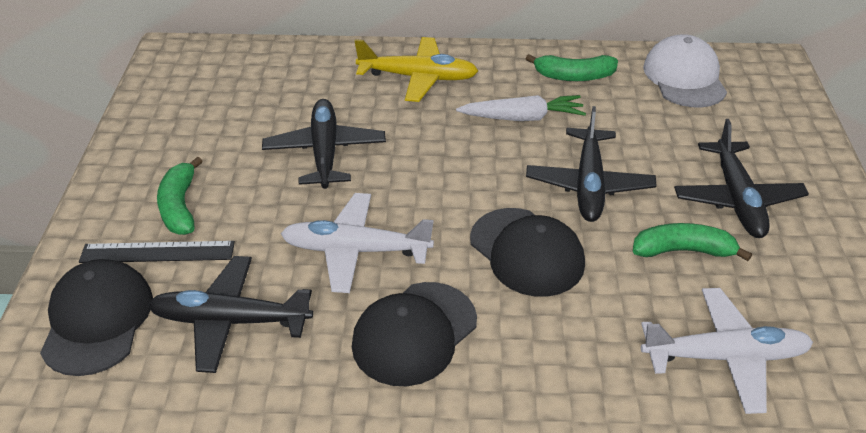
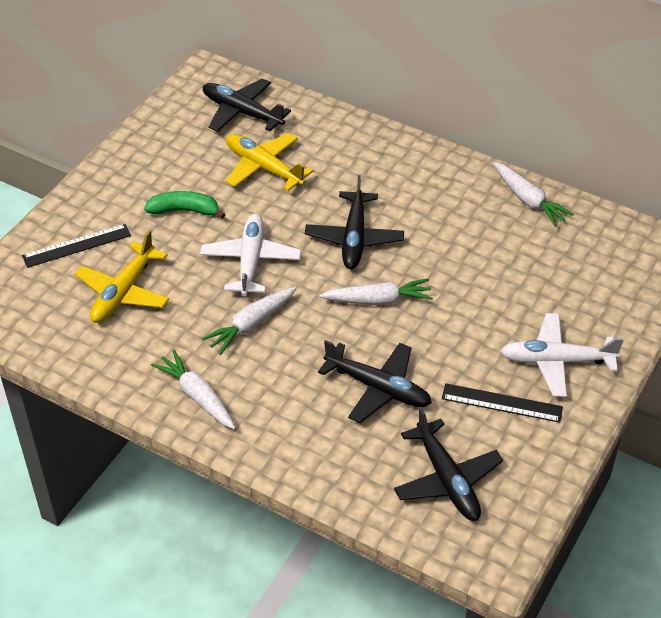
black cap: [40,259,153,376] [352,282,477,386] [470,208,585,297] = 3 -> none = 0
black ruler: [79,241,235,263] = 1 -> [22,224,131,268] [442,383,563,423] = 2
green banana: [157,157,203,235] [525,54,618,81] [633,223,752,261] = 3 -> [144,191,225,219] = 1
white cap: [643,34,727,108] = 1 -> none = 0
white carrot: [456,95,586,121] = 1 -> [151,350,236,429] [202,287,297,355] [320,278,433,305] [493,162,574,226] = 4
yellow plane: [355,37,478,102] = 1 -> [75,230,169,323] [226,133,313,191] = 2

